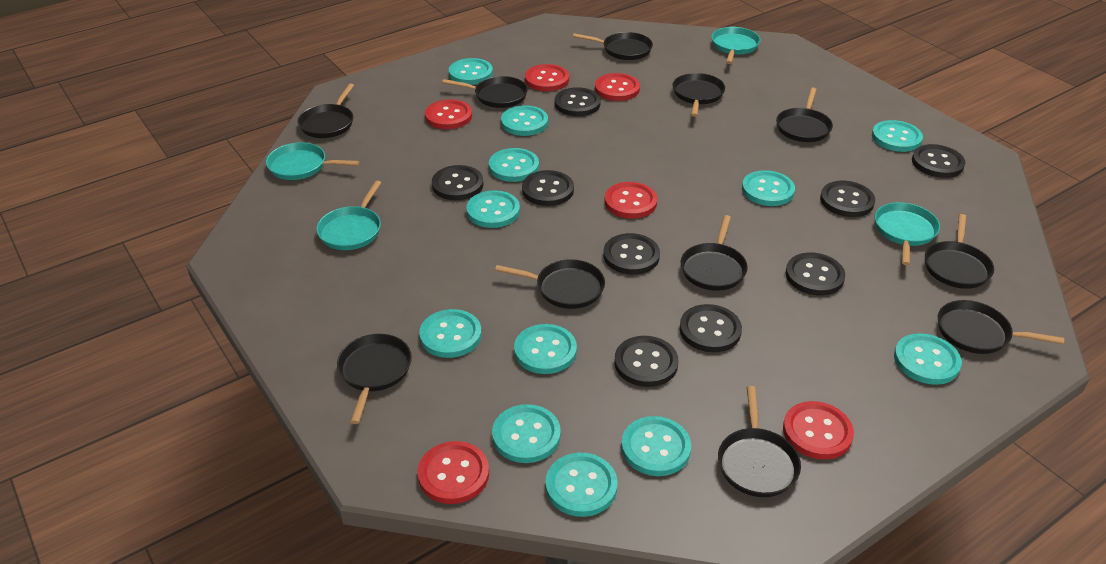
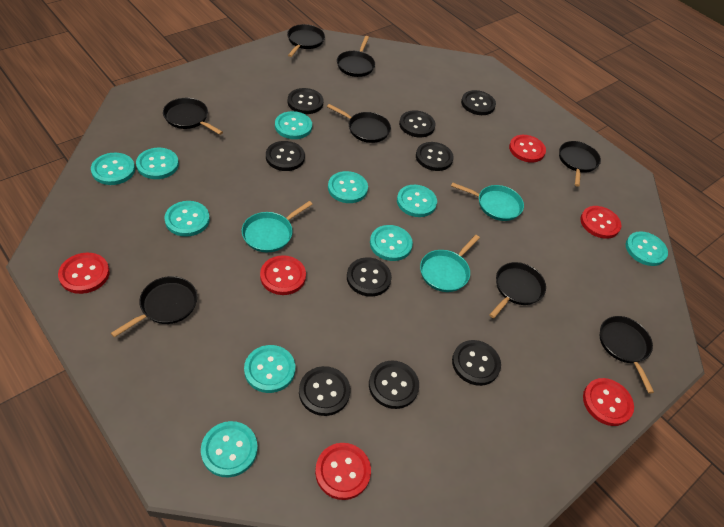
black pan: [298,84,354,138] [337,334,412,424] [442,76,528,108] [495,259,605,309] [573,32,653,60] [673,73,725,117] [680,215,748,291] [718,386,801,497] [776,88,833,142] [925,214,994,289] [938,300,1064,354] = 11 -> [111,276,197,338] [163,98,223,135] [287,24,325,57] [327,104,391,143] [337,36,375,77] [489,262,546,318] [559,141,601,187] [599,316,654,393] = 8
turquoise button: [419,309,482,358] [449,58,493,85] [467,190,520,228] [489,148,539,182] [492,404,561,463] [501,105,548,136] [514,324,577,374] [546,452,618,517] [621,416,691,476] [742,170,795,206] [872,120,923,152] [894,333,962,385] = 12 -> [91,153,135,185] [136,148,179,179] [165,201,210,237] [201,421,258,477] [244,345,295,393] [275,111,312,139] [328,171,368,203] [370,225,413,261] [397,185,437,217] [626,231,668,266] = 10
turquoise pan: [266,142,360,180] [316,181,381,250] [711,27,760,64] [875,202,940,265] = 4 -> [242,201,312,252] [420,235,480,292] [451,182,524,221] = 3

